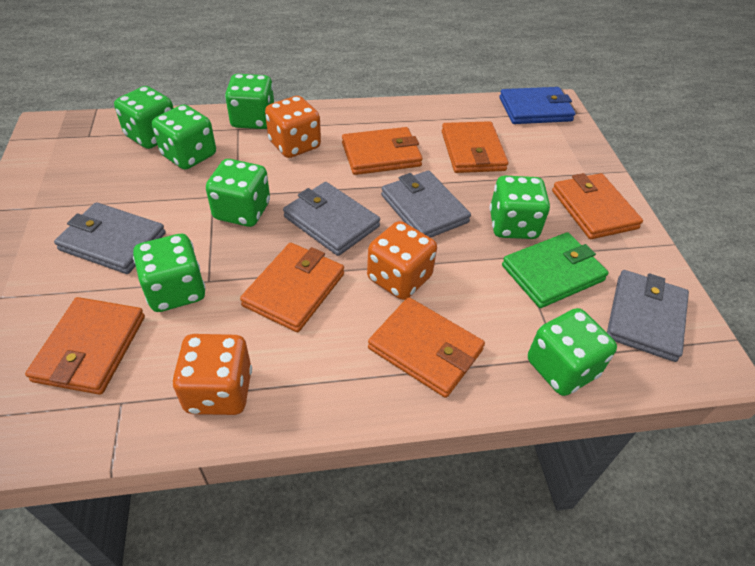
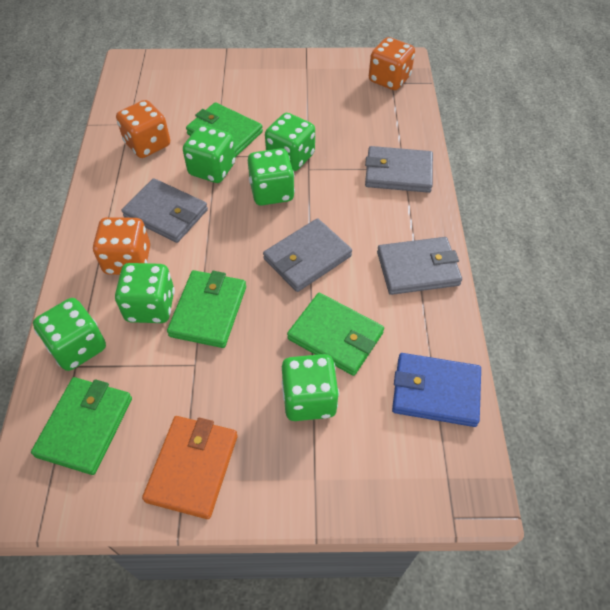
green dice: [114,86,174,149] [133,234,206,312] [152,105,216,170] [206,159,270,227] [225,74,274,129] [489,176,550,239] [528,308,617,396] = 7 -> [33,298,106,371] [115,263,175,323] [183,125,236,183] [248,148,295,206] [265,113,315,171] [282,354,339,421] = 6
green wallet: [502,232,609,308] = 1 -> [31,377,132,475] [167,270,246,348] [186,102,263,157] [287,293,384,376] = 4
orange wallet: [25,297,145,395] [240,243,344,332] [342,127,423,175] [368,297,485,398] [442,121,508,173] [552,173,643,239] = 6 -> [142,416,238,519] = 1

